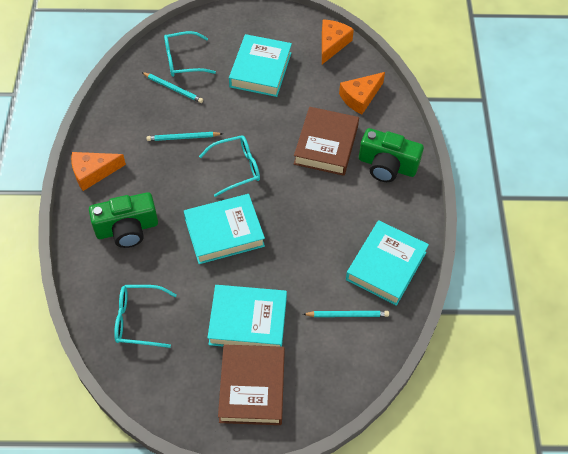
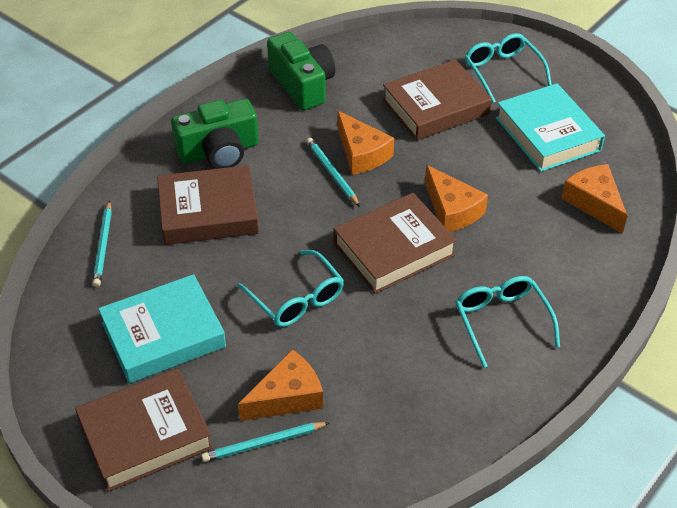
brown book: [218,344,285,425] [294,107,359,176] = 2 -> [75,368,213,492] [157,165,259,245] [334,193,457,294] [382,60,492,141] = 4
orange cheese: [71,152,126,191] [322,19,354,64] [339,72,385,115] = 3 -> [238,349,323,421] [337,111,394,175] [425,165,488,232] [561,164,627,234] = 4
turquoise book: [184,194,265,264] [207,285,287,347] [229,34,292,97] [346,220,429,306] = 4 -> [98,274,226,383] [496,83,605,172] = 2

